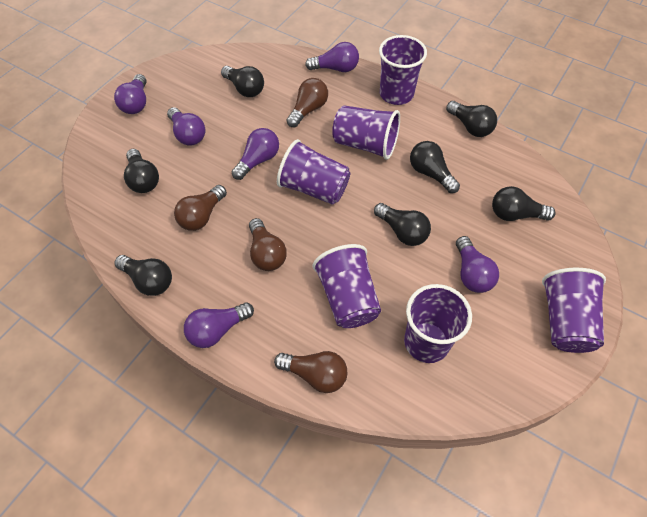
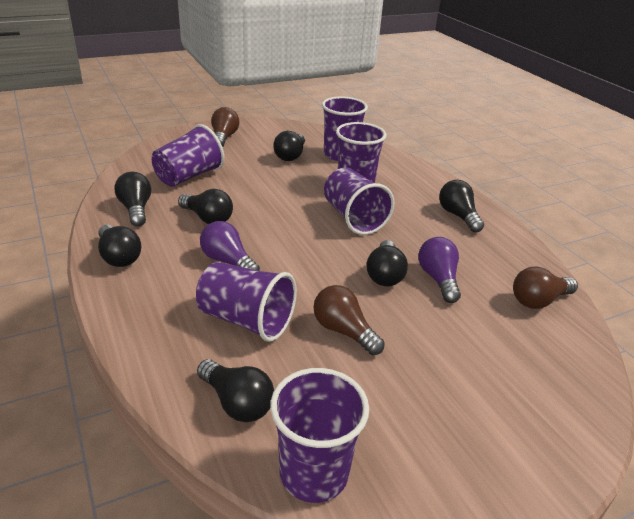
brown light bulb: [174,185,227,231] [249,218,287,271] [274,351,348,393] [287,78,328,127] = 4 -> [211,107,239,147] [314,285,385,355] [513,267,578,309] = 3
purple light bulb: [114,74,146,114] [167,107,205,146] [184,302,254,348] [232,128,279,180] [305,42,359,72] [456,236,499,293] = 6 -> [200,221,260,271] [418,237,461,303] = 2

